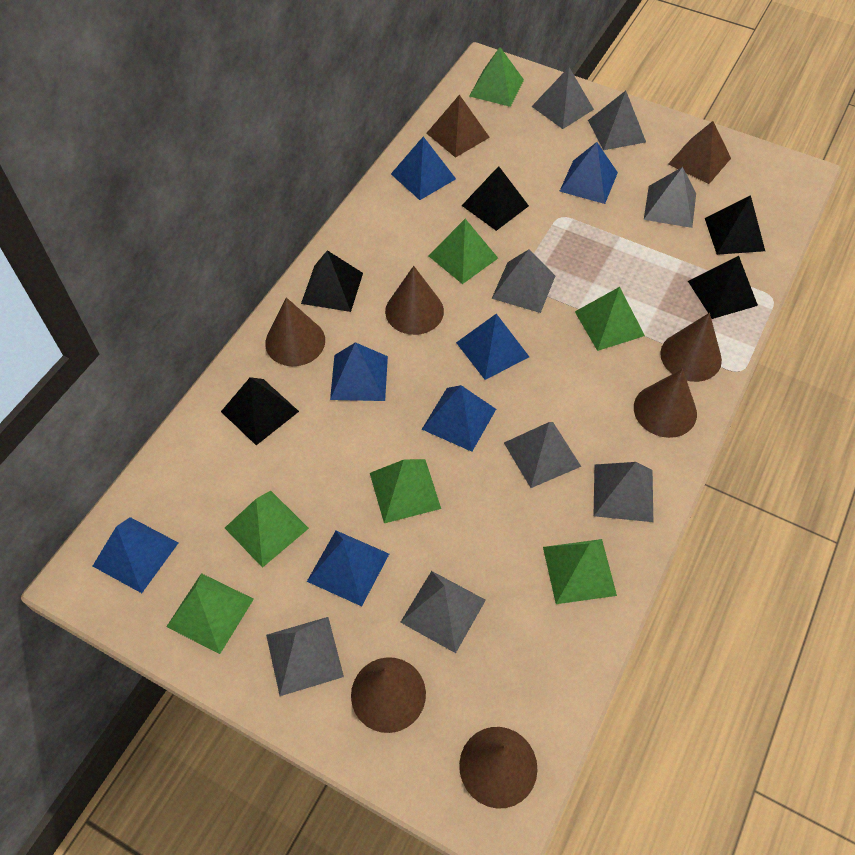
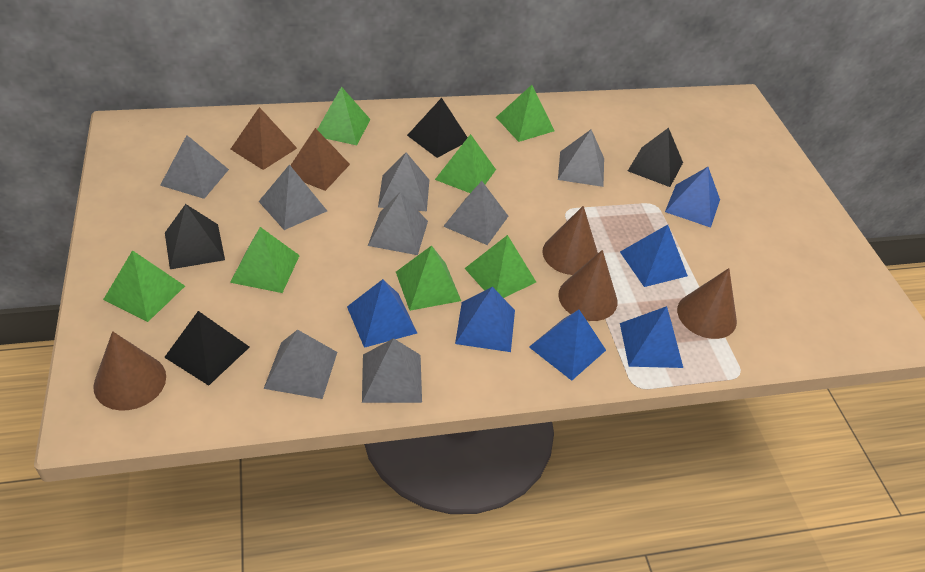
black pyramid: [221,377,299,445] [301,250,363,312] [462,166,529,231] [688,256,758,319] [705,195,765,255] = 5 -> [164,311,250,386] [165,204,225,269] [407,98,468,158] [628,128,683,187] = 4
blue pyramid: [93,517,178,593] [307,531,389,606] [330,342,388,401] [391,137,456,200] [422,385,496,452] [456,314,529,380] [560,142,618,204] = 7 -> [347,279,417,348] [455,287,515,352] [529,310,606,381] [620,225,688,287] [620,306,683,368] [665,167,720,228] = 6
brown cone: [265,297,325,366] [351,657,426,733] [385,266,444,335] [459,727,538,809] [634,369,697,438] [660,313,722,382] = 6 -> [93,331,166,411] [543,206,598,275] [558,250,617,321] [677,268,737,339] = 4

